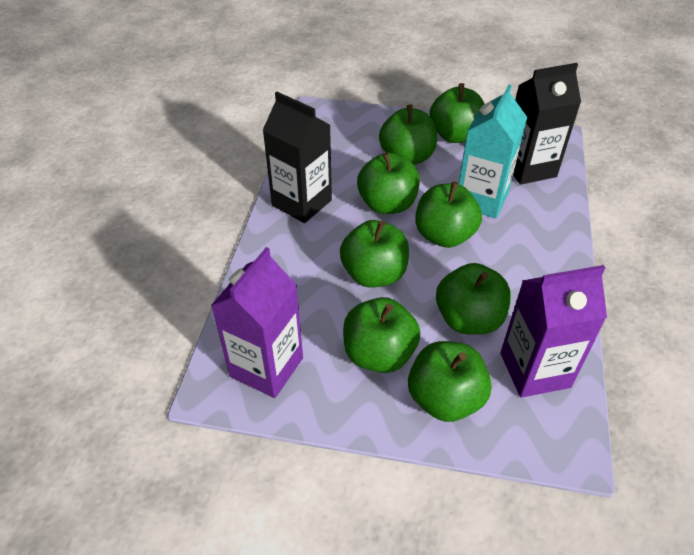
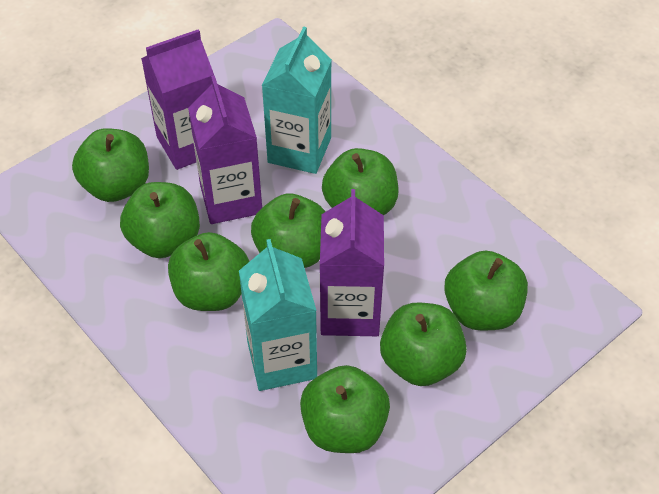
black carton: [262,92,332,223] [513,63,581,185] = 2 -> none = 0
purple carton: [211,247,303,398] [500,265,607,398] = 2 -> [141,29,214,170] [188,75,262,224] [320,189,384,336] = 3
turquoise carton: [459,84,528,218] = 1 -> [239,239,317,391] [262,26,332,174] = 2

